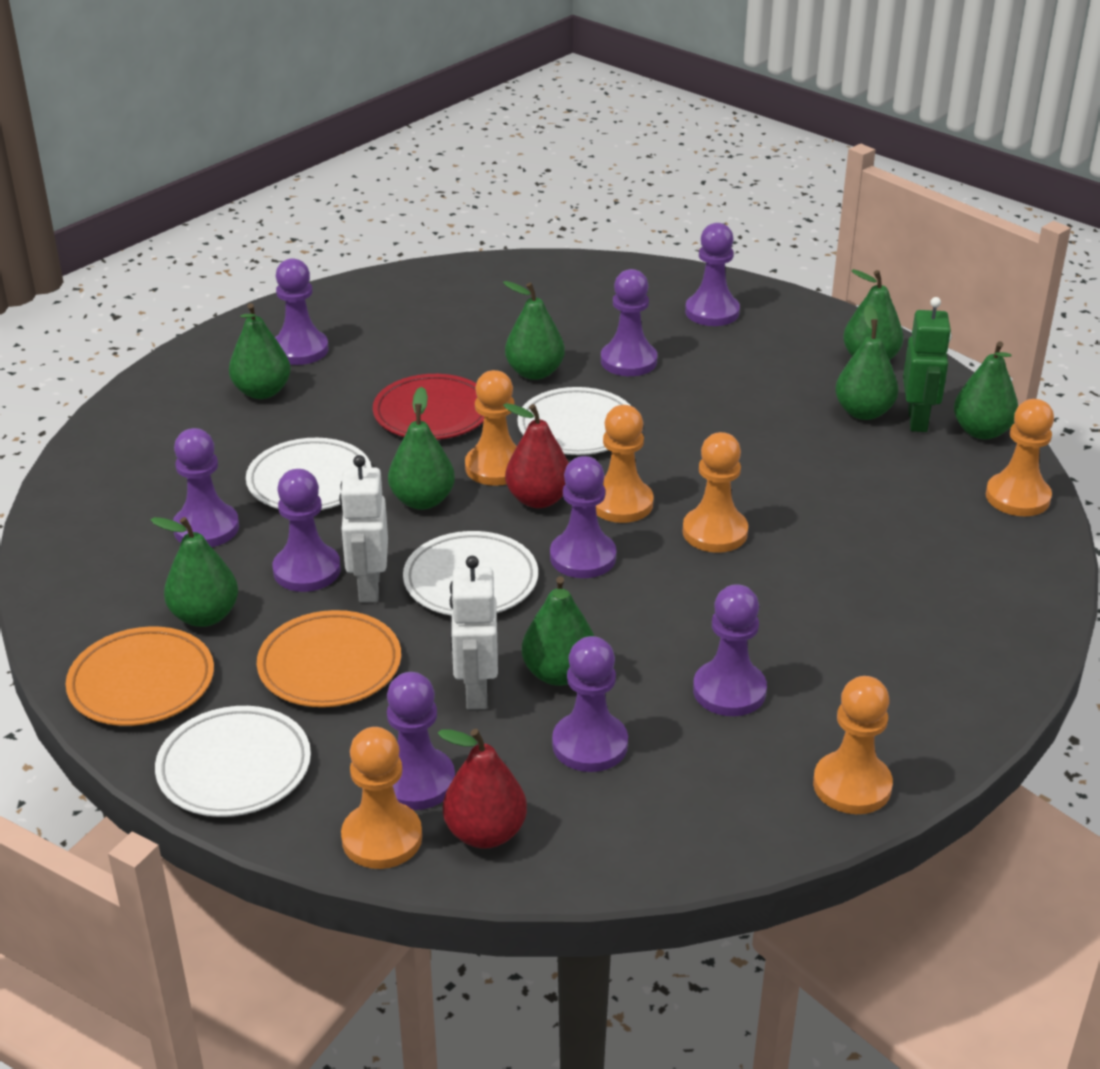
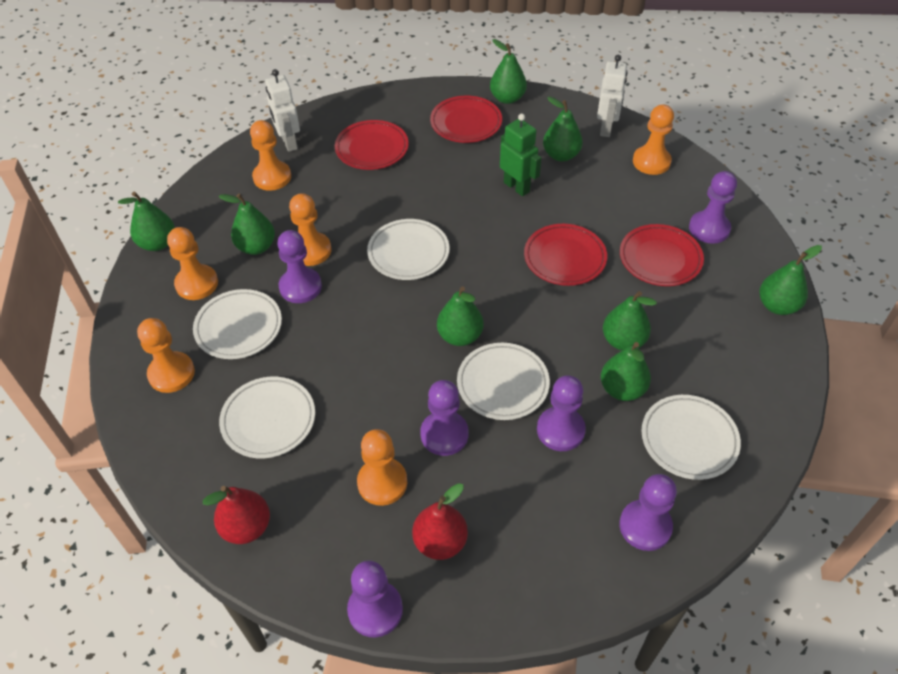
orange plate: [66,626,214,726] [257,610,401,707] = 2 -> none = 0
purple pawn: [173,428,239,547] [273,469,341,592] [275,258,328,365] [387,672,455,810] [550,456,616,578] [552,636,628,772] [601,269,657,376] [685,223,740,326] [693,584,767,716] = 9 -> [277,230,322,303] [347,560,403,638] [420,380,469,456] [537,375,586,451] [619,474,677,551] [689,171,737,244] = 6
red plate: [373,374,484,440] = 1 -> [335,120,409,170] [430,96,502,143] [524,224,607,286] [620,224,704,286] = 4
white plate: [155,706,311,817] [246,438,372,510] [403,531,538,616] [517,387,631,455] = 4 -> [193,289,282,359] [219,377,315,458] [367,219,450,280] [457,343,550,420] [641,395,741,480] = 5

